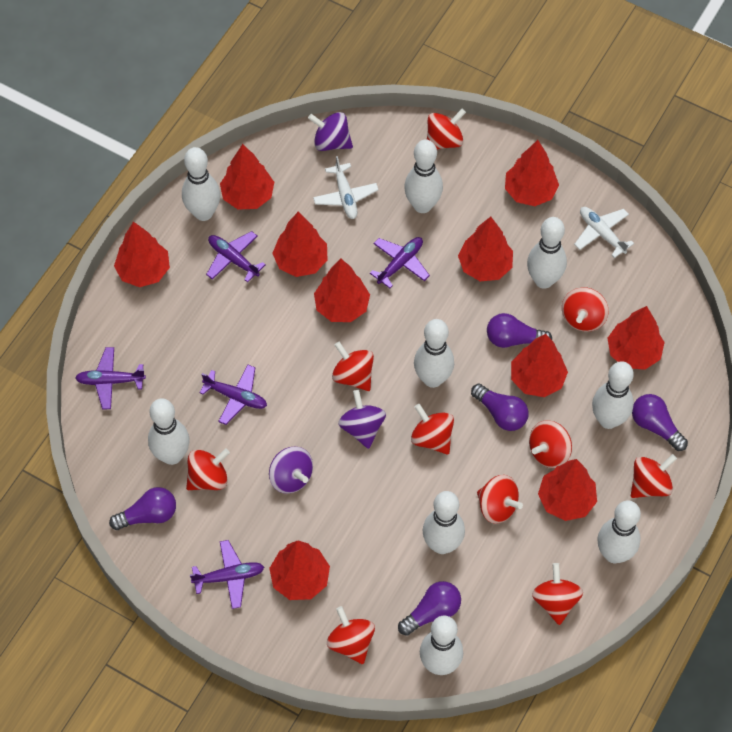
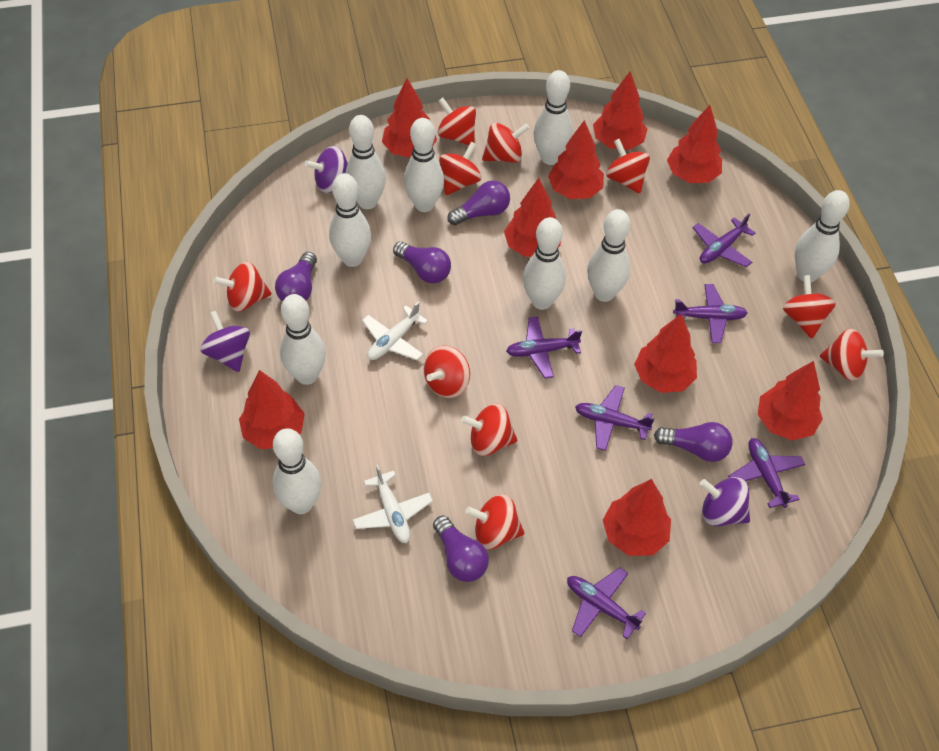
purple plane: [75,347,146,409] [190,540,264,609] [200,365,267,425] [206,231,266,283] [370,237,430,288] = 5 -> [506,316,582,379] [567,568,646,639] [575,385,655,451] [673,284,747,343] [693,214,755,267] [728,438,805,508] = 6
red tree: [114,222,170,287] [220,144,274,209] [269,541,330,600] [272,212,327,277] [314,259,370,322] [458,217,513,281] [505,140,559,206] [511,334,568,397] [538,459,597,521] [607,306,665,370] = 10 -> [239,370,305,449] [382,79,437,158] [504,178,561,257] [548,120,604,199] [593,72,648,150] [603,479,671,556] [634,314,697,393] [667,105,722,183] [758,361,823,441] = 9

